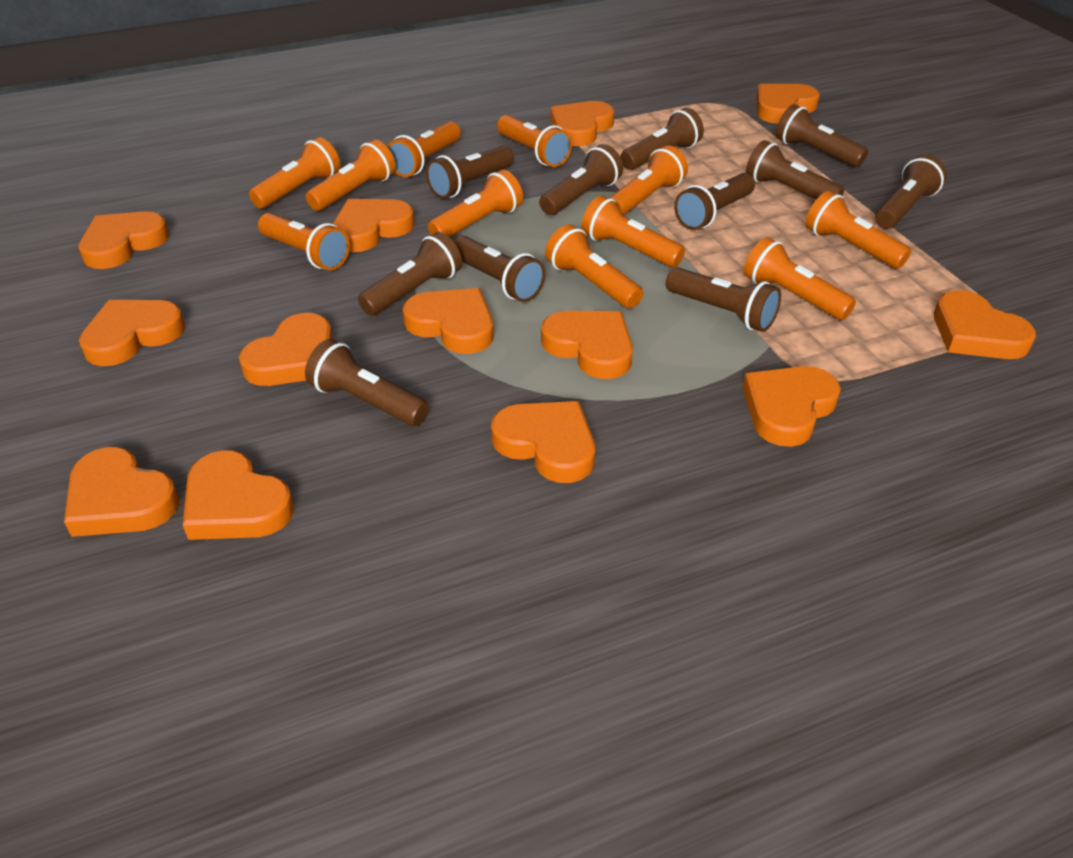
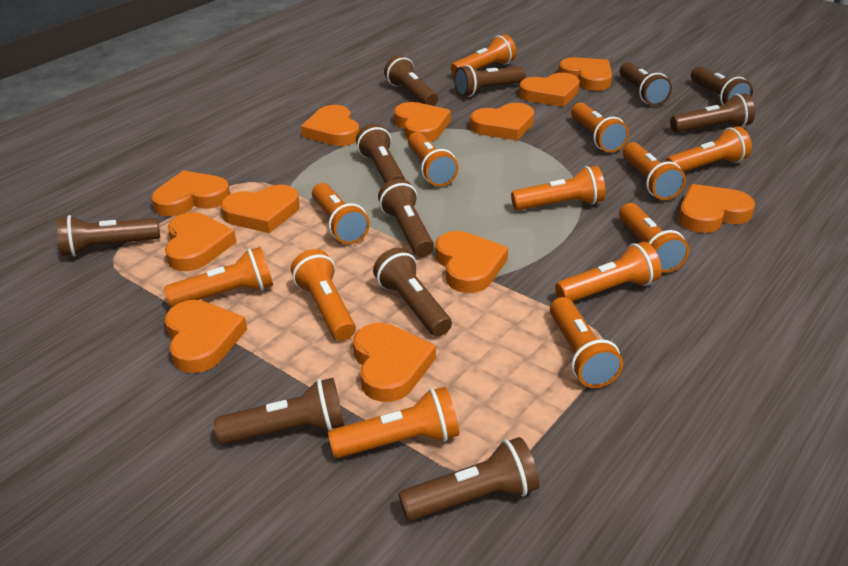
orange flashlight: [249,137,340,209] [258,213,350,270] [306,140,396,211] [387,121,461,177] [428,169,523,237] [497,115,572,167] [545,224,643,309] [581,195,685,268] [608,145,688,216] [744,237,856,320] [805,191,911,269] = 11 -> [164,247,273,307] [291,249,356,341] [312,183,370,244] [328,387,459,458] [408,132,459,186] [451,34,517,75] [511,166,605,210] [550,297,623,388] [555,242,661,302] [571,103,629,152] [619,203,689,273] [623,142,686,200] [665,126,752,172] = 13
orange heart: [64,447,179,537] [79,211,169,269] [79,300,185,366] [183,450,294,540] [239,313,333,386] [333,199,414,252] [403,288,493,354] [491,401,595,483] [541,311,633,379] [550,101,614,146] [743,366,841,447] [756,84,820,124] [934,290,1036,359] = 13 -> [151,170,230,217] [165,213,236,271] [165,300,247,373] [221,185,300,233] [301,105,359,146] [353,323,436,402] [394,102,451,142] [436,231,508,293] [470,103,534,141] [519,73,580,107] [558,57,612,91] [678,184,755,233] = 12

